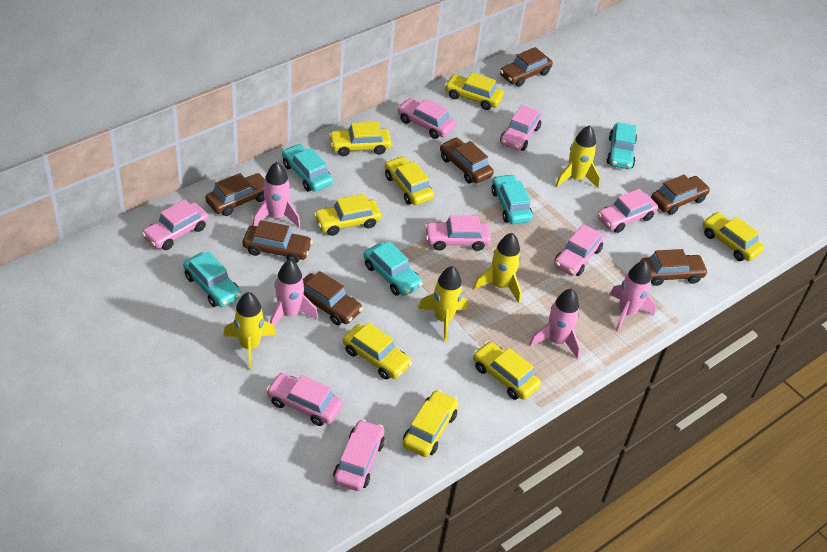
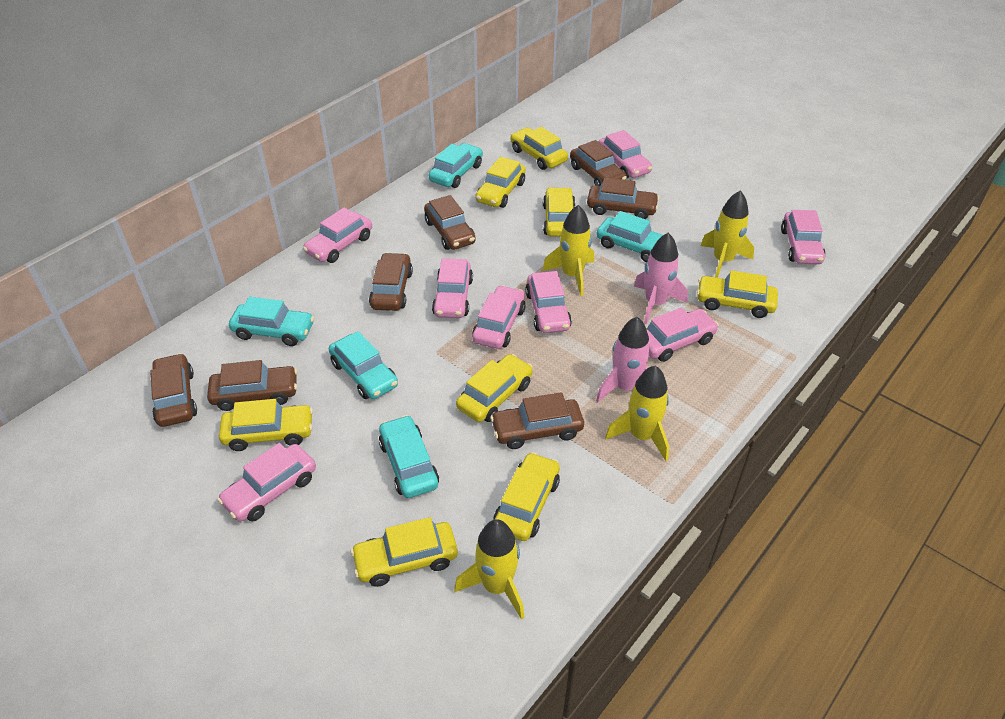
pink rocket: [253,162,300,227] [270,260,318,326] [529,289,580,359] [609,261,656,331] = 4 -> [596,317,649,402] [634,233,688,324] = 2

